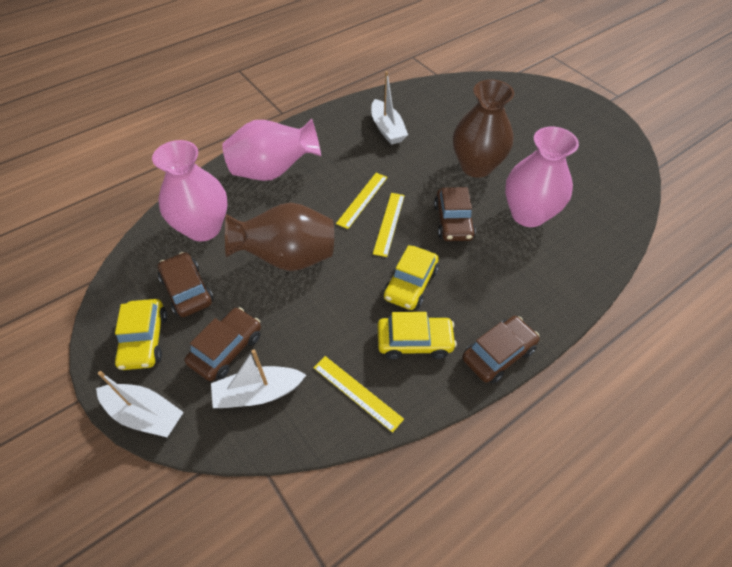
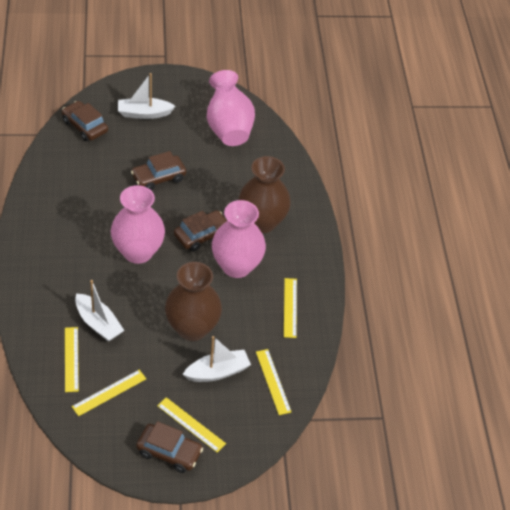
yellow car: [114,299,167,370] [378,312,457,359] [383,245,439,310] = 3 -> none = 0
yellow ruler: [314,356,404,433] [336,173,388,229] [373,193,405,257] = 3 -> [65,327,79,392] [72,370,146,416] [157,397,226,452] [256,349,291,415] [284,278,297,338] = 5

